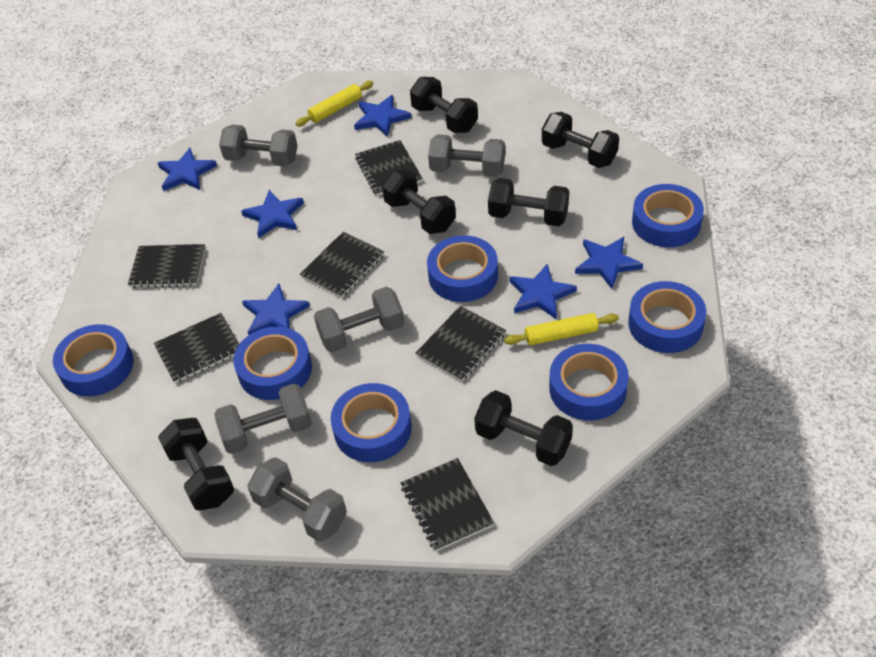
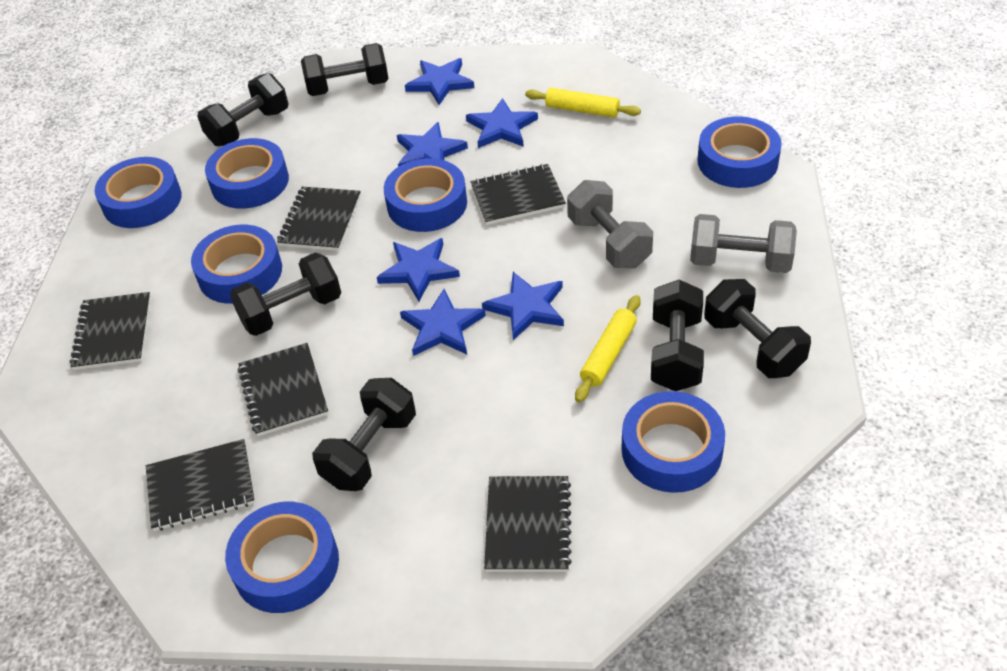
grey dumbbell: [214,383,312,454] [219,124,297,167] [247,457,347,542] [314,287,404,352] [428,134,505,177] = 5 -> [567,180,653,268] [690,214,797,273] = 2

